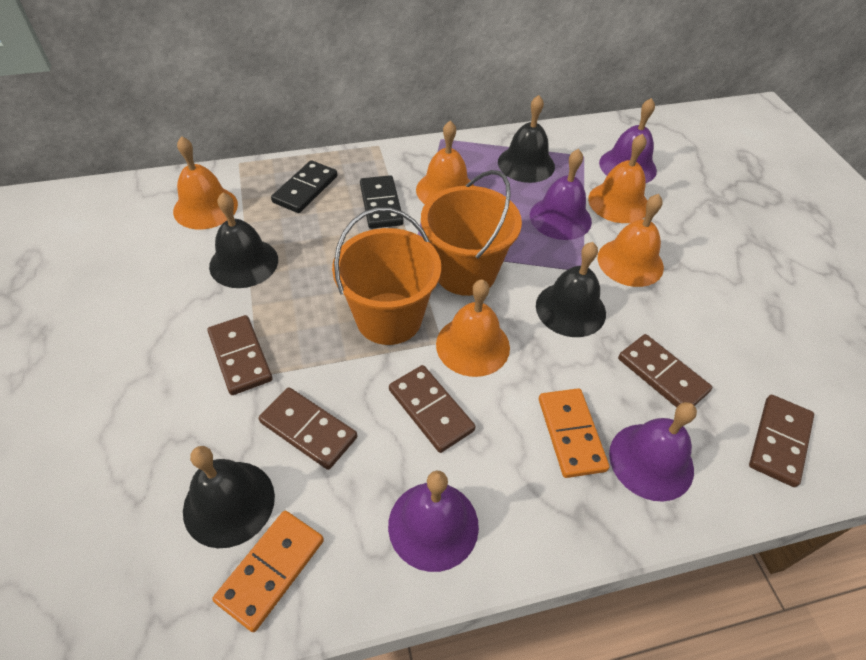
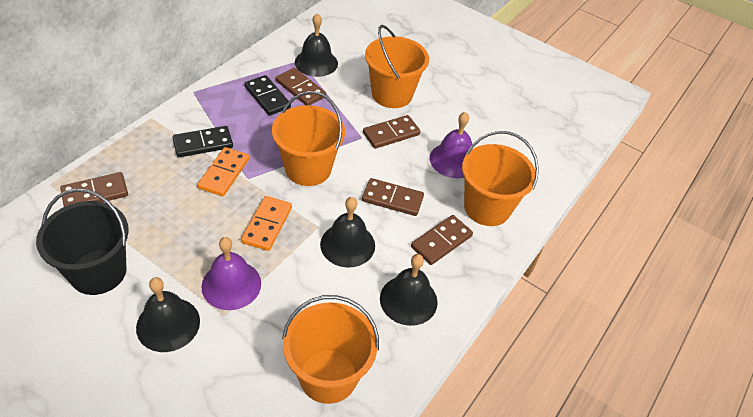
black bucket: none = 0 -> [36,188,129,295] = 1
orange bell: [173,136,238,229] [416,121,474,204] [436,279,510,377] [588,134,647,223] [598,194,664,287] = 5 -> none = 0
orange bucket: [332,208,441,345] [421,170,522,296] = 2 -> [272,91,345,186] [282,295,379,404] [365,25,429,108] [462,131,539,226] = 4
purple bell: [388,471,479,572] [530,149,592,240] [599,98,657,183] [609,402,697,502] = 4 -> [201,237,261,310] [430,112,473,178] = 2

